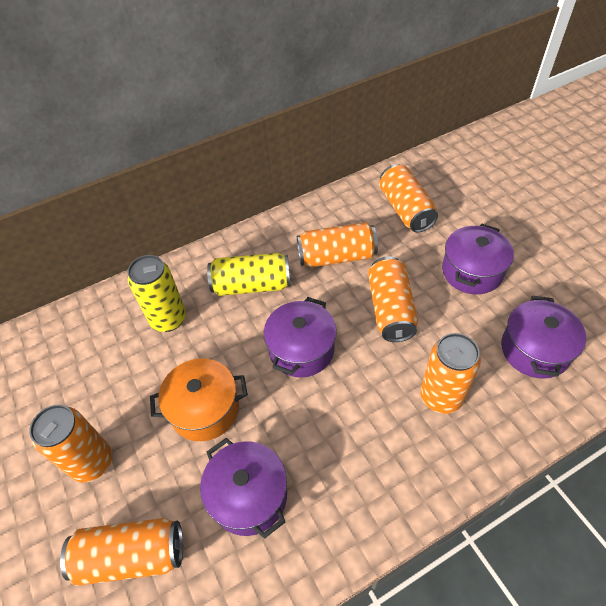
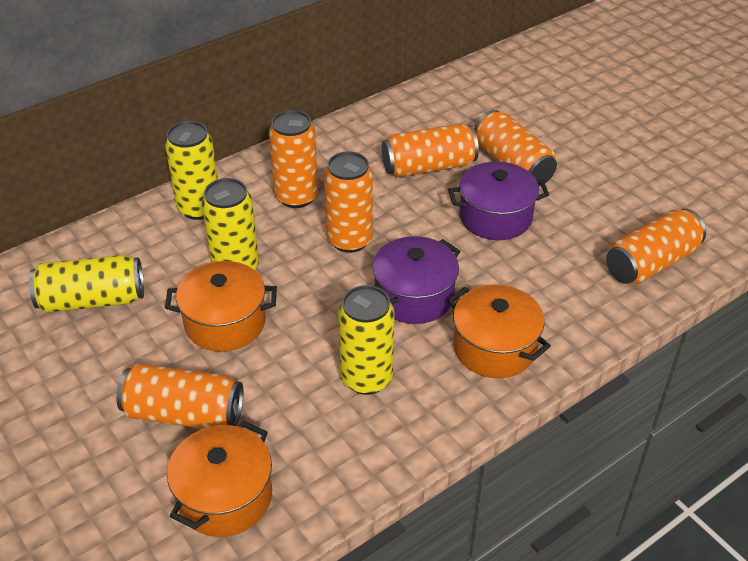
orange pot: [150,358,248,441] = 1 -> [165,261,277,352] [167,421,272,537] [448,285,551,378] = 3
purple pot: [200,438,287,539] [264,297,337,378] [442,224,514,294] [501,296,586,379] = 4 -> [372,236,460,324] [448,162,549,240] = 2
yellow can: [128,255,186,332] [207,253,291,296] = 2 -> [29,255,144,313] [165,121,218,220] [202,178,259,270] [338,285,395,395] = 4

